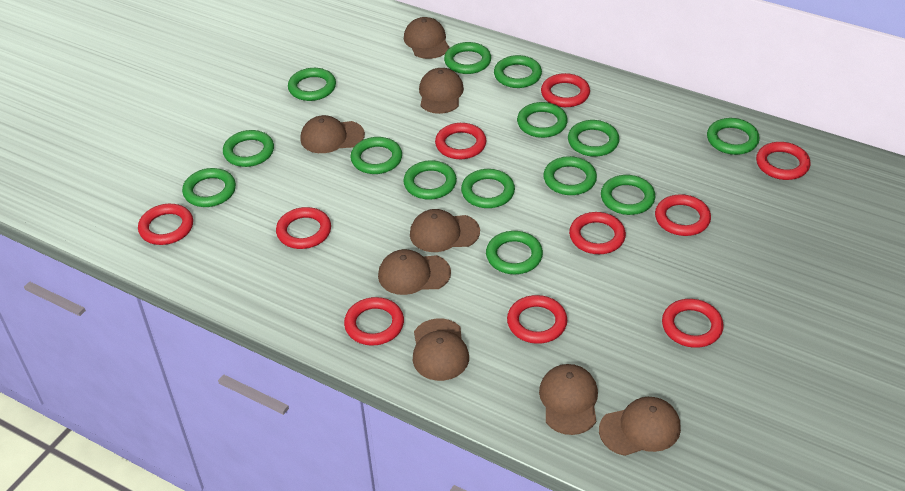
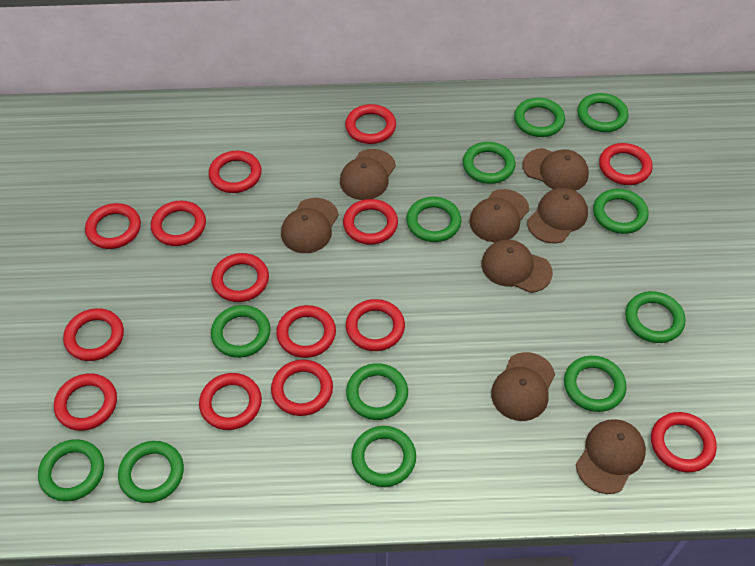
green ring: [182,168,236,207] [223,130,274,167] [288,68,336,101] [350,137,402,174] [403,160,457,200] [444,42,491,74] [461,169,515,208] [486,231,543,274] [494,55,542,88] [517,102,568,138] [543,156,597,195] [568,120,620,157] [601,175,656,215] [707,118,760,155] = 14 -> [38,439,104,502] [118,441,184,503] [211,305,271,358] [346,363,408,420] [351,426,416,487] [406,197,461,242] [463,142,515,184] [514,98,565,137] [564,356,627,412] [577,93,629,132] [593,189,649,234] [625,291,685,343] = 12
red ring: [138,204,193,245] [276,207,331,249] [344,297,404,346] [435,123,486,159] [507,295,567,344] [541,73,590,107] [569,212,626,254] [655,194,711,236] [662,299,724,348] [756,142,810,180] = 10 -> [54,373,117,431] [63,308,124,361] [85,203,141,249] [151,201,206,246] [199,373,262,430] [209,151,262,193] [211,253,269,302] [271,360,333,416] [276,305,336,358] [343,199,398,245] [345,104,396,144] [346,299,405,351] [599,143,653,185] [651,412,717,472] = 14

